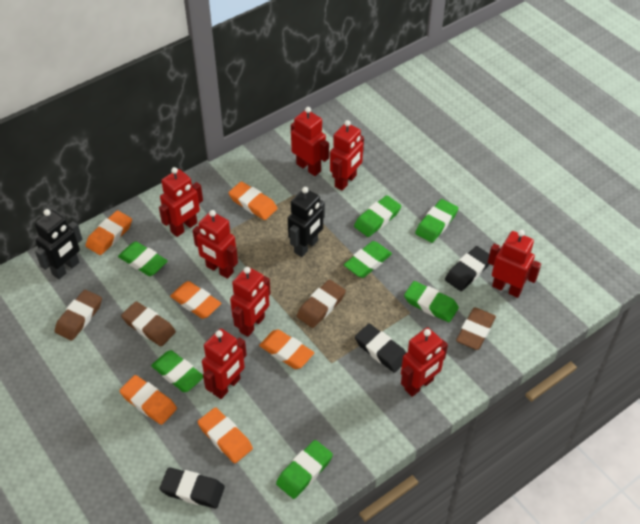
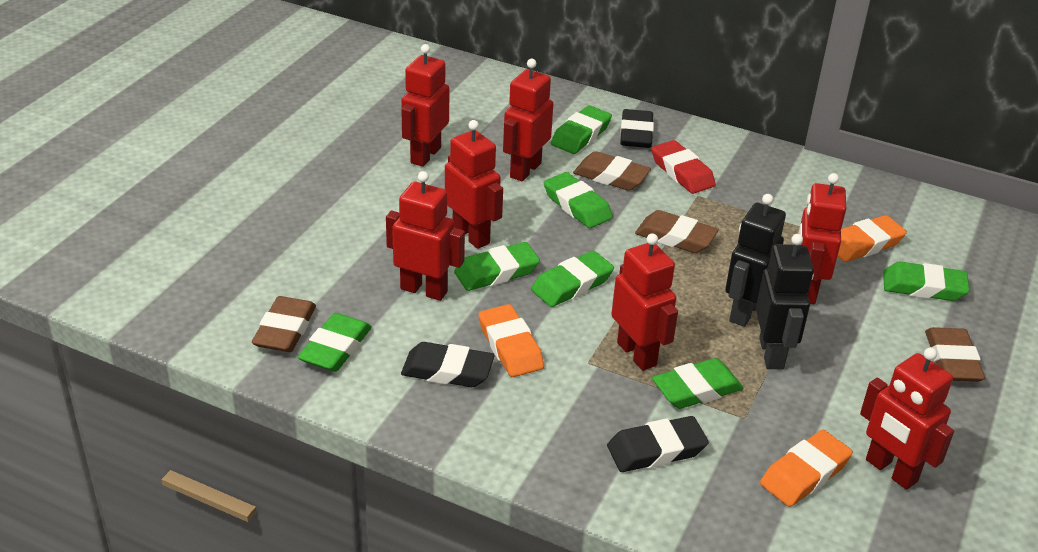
orange eraser: [86,210,132,255] [119,375,177,425] [170,281,221,319] [198,407,253,463] [228,181,277,220] [259,329,314,369] = 6 -> [478,304,544,377] [760,430,853,507] [838,215,907,262] = 3
red eraser: none = 0 -> [651,140,716,194] = 1
red robot: [159,167,203,237] [193,210,238,279] [202,329,247,399] [230,267,271,337] [291,107,329,176] [330,120,364,191] [401,328,448,397] [488,230,541,298] = 8 -> [386,171,465,301] [401,44,449,167] [445,120,503,249] [503,59,553,181] [611,233,678,371] [798,173,846,304] [860,347,954,490] = 7

